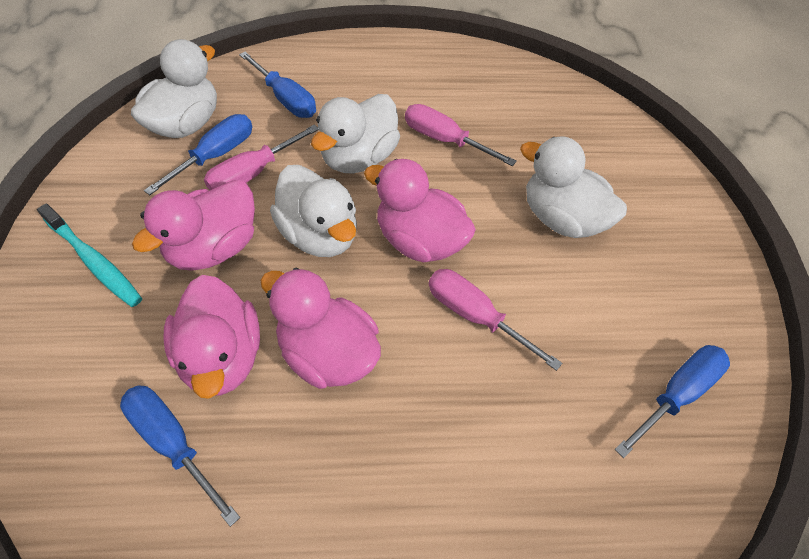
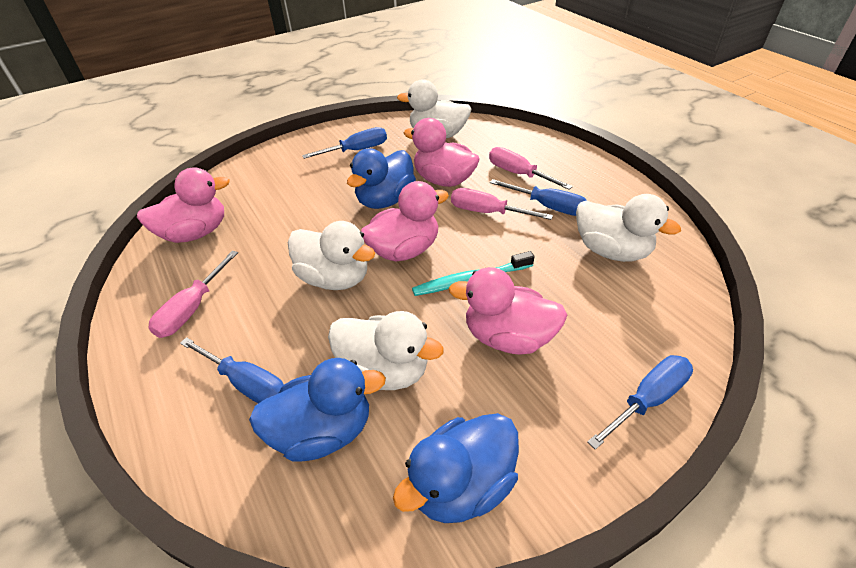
blue duck: none = 0 -> [249,358,386,462] [347,148,416,209] [393,413,519,523] = 3

